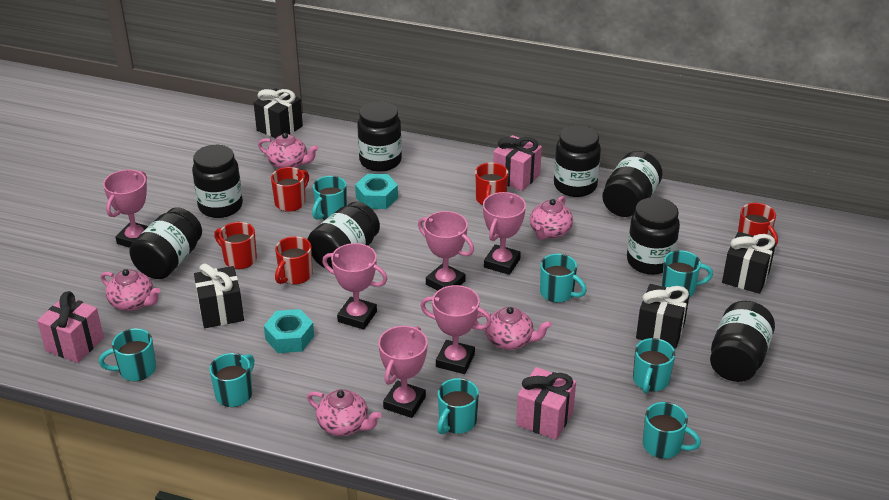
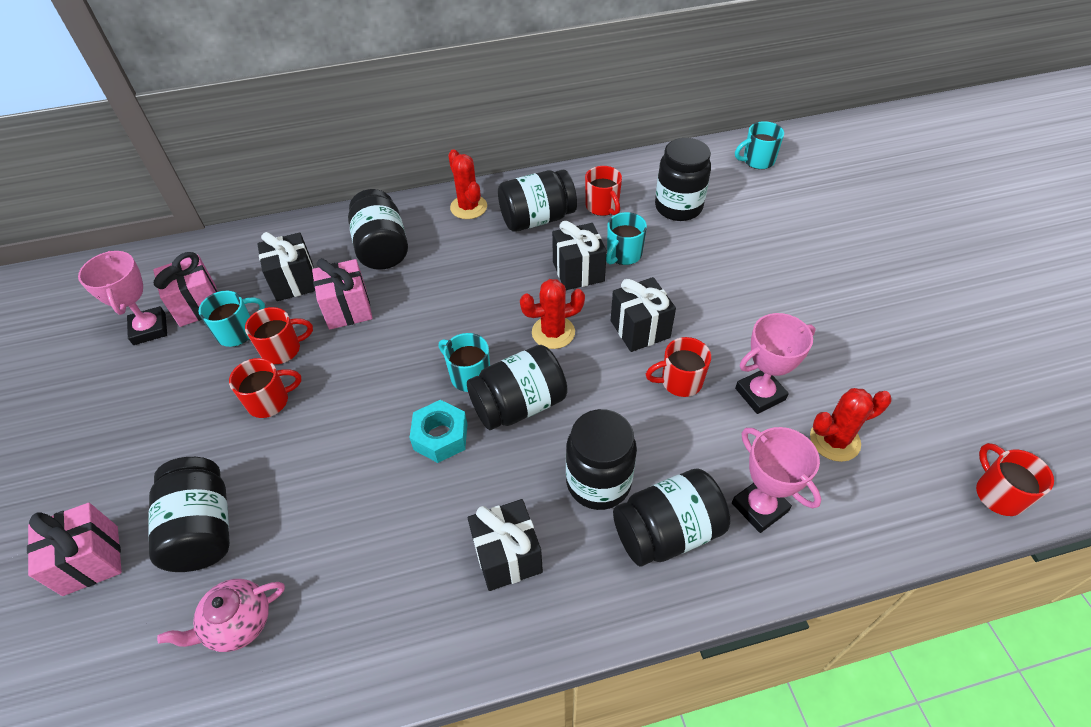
black jar: [129,208,202,279] [192,145,243,218] [308,201,380,269] [357,101,402,172] [554,125,601,197] [602,151,663,217] [627,197,680,275] [710,301,775,382] = 8 -> [148,457,230,572] [348,189,408,270] [467,345,568,430] [498,170,577,232] [566,409,637,510] [613,468,731,566] [655,138,711,221] = 7
pink teapot: [101,269,160,311] [258,133,319,169] [307,389,382,436] [475,307,552,350] [530,196,573,240] = 5 -> [157,579,285,652] = 1
pink trophy: [103,170,148,248] [322,243,388,330] [378,326,428,418] [418,211,474,291] [421,285,492,374] [483,192,526,275] = 6 -> [78,251,167,345] [732,427,821,533] [735,313,816,414] = 3
red cactus: none = 0 -> [448,149,487,219] [520,279,585,349] [810,388,892,462] = 3
turquoise mug: [99,328,156,381] [209,353,254,407] [312,176,347,220] [437,378,479,434] [540,254,587,303] [633,338,675,394] [643,402,701,459] [662,250,713,297] = 8 -> [199,291,265,347] [438,333,490,392] [606,212,647,265] [735,121,784,169] = 4
turquoise nut: [264,309,314,353] [355,174,398,209] = 2 -> [410,400,467,463] = 1

